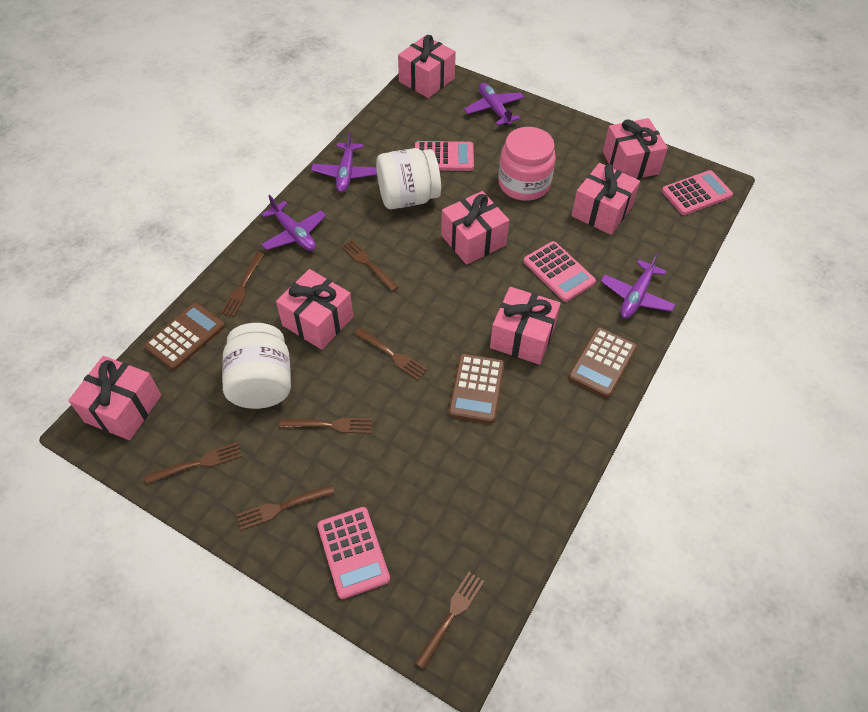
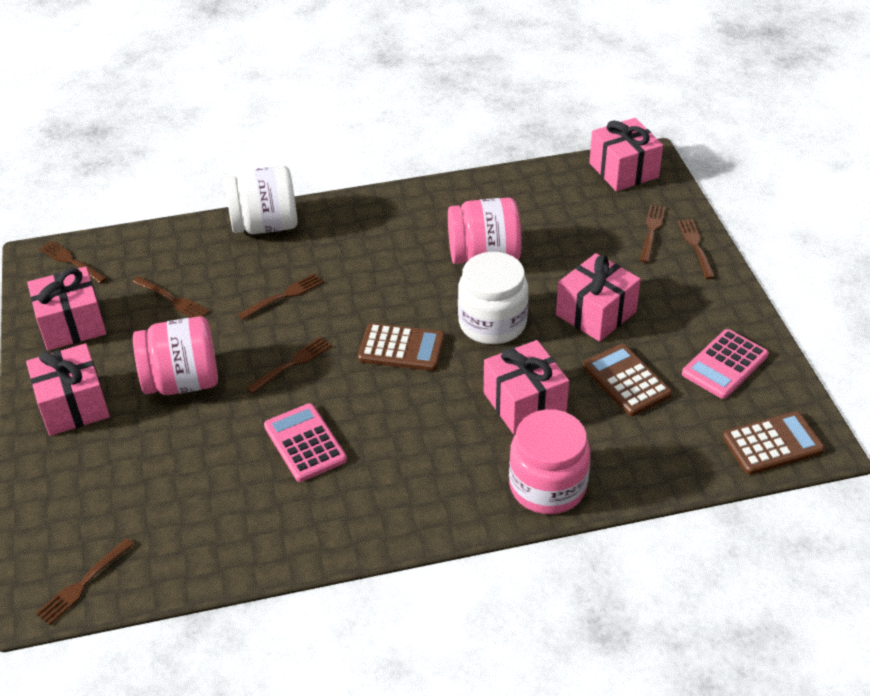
pink calculator: [317,507,390,599] [415,141,474,171] [523,241,596,302] [662,170,733,215] = 4 -> [264,403,347,482] [682,329,769,399] = 2
pink gift: [68,356,161,440] [276,269,353,350] [398,35,456,98] [441,191,509,265] [490,287,561,365] [571,163,640,235] [603,118,668,179] = 7 -> [26,343,110,436] [27,267,106,350] [484,340,569,434] [556,253,641,342] [589,118,663,191] = 5
pink jar: [498,127,556,201] = 1 -> [133,316,218,395] [448,198,522,264] [509,409,590,514] = 3
purple plane: [261,195,326,251] [311,131,377,193] [464,83,524,126] [601,253,676,319] = 4 -> none = 0

